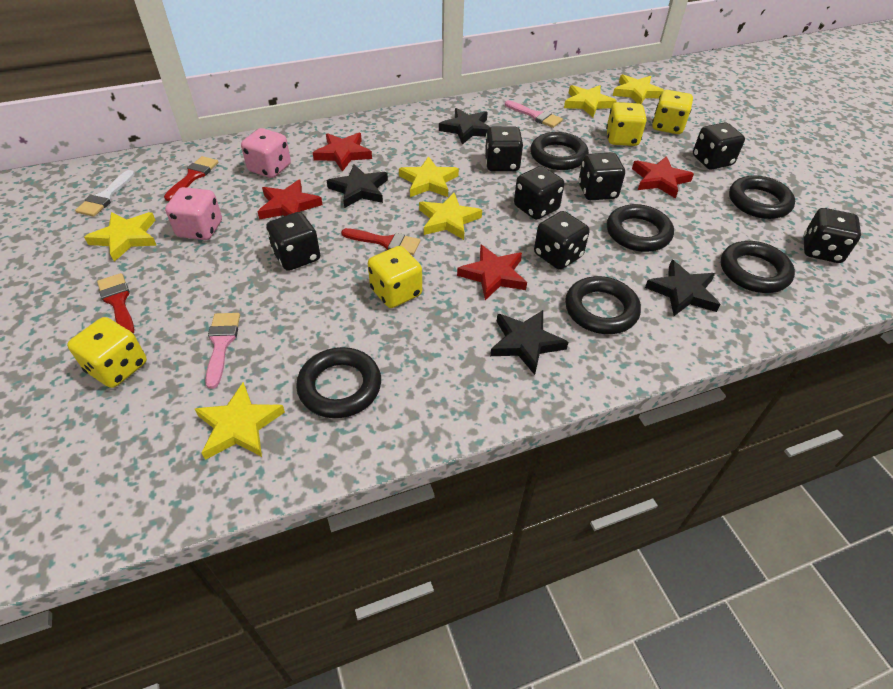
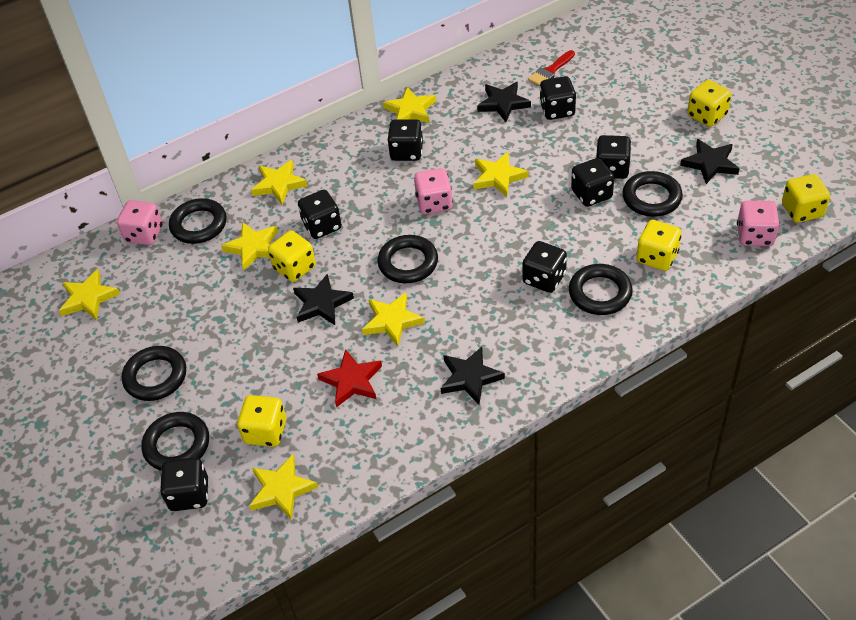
pink brush: [205,313,240,389] [505,100,563,128] = 2 -> none = 0
pink dice: [165,187,222,240] [241,128,291,178] = 2 -> [117,200,163,245] [414,168,453,214] [737,201,780,246] = 3
red brush: [97,273,134,334] [164,156,219,201] [341,228,420,255] = 3 -> [528,50,575,86] = 1
red star: [258,179,322,219] [313,133,372,172] [457,245,527,300] [632,156,694,199] = 4 -> [317,349,382,408] = 1
white brush: [75,170,135,217] = 1 -> none = 0
yellow dice: [67,317,147,388] [368,246,422,308] [606,102,647,146] [652,90,693,134] = 4 -> [237,395,286,447] [268,231,316,282] [636,220,681,271] [687,80,731,127] [782,174,830,223] = 5
yellow star: [84,212,157,262] [195,382,285,460] [399,156,459,197] [419,193,482,240] [564,85,617,117] [613,74,664,104] = 6 -> [59,269,120,320] [221,223,278,270] [249,454,318,520] [251,160,308,204] [362,292,425,347] [383,87,436,123] [473,152,528,197] = 7

